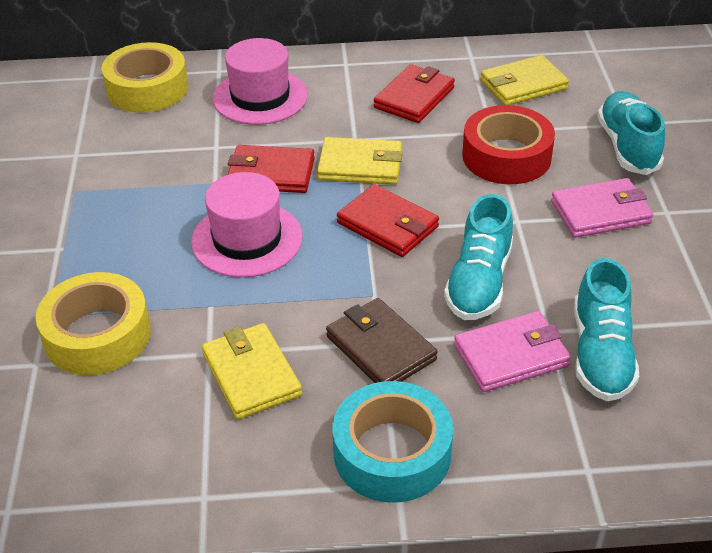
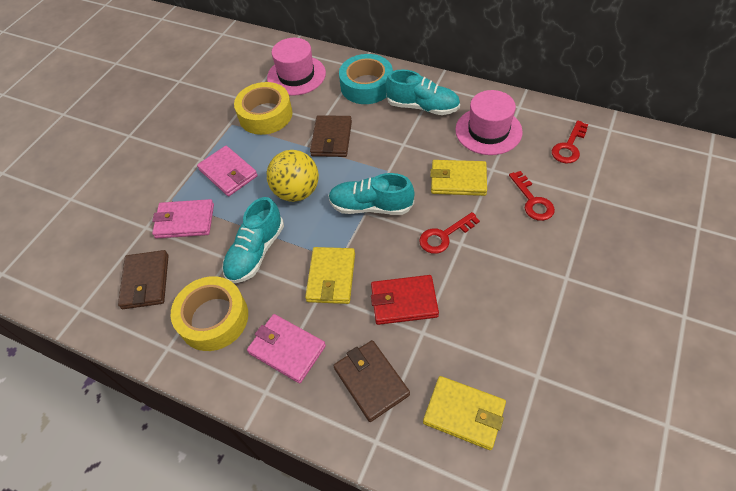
brown wallet: [326,298,438,383] = 1 -> [118,250,169,309] [310,115,352,157] [333,340,410,422] = 3
pink wallet: [454,311,571,392] [551,178,654,238] = 2 -> [152,199,214,239] [197,146,258,196] [247,314,326,383] = 3
red key: none = 0 -> [419,212,480,254] [509,171,555,221] [552,120,588,163] = 3
red tape: [462,105,555,184] = 1 -> none = 0
red wallet: [228,145,315,193] [337,184,439,257] [374,64,455,123] = 3 -> [371,275,439,325] = 1
yellow ball: none = 0 -> [267,150,319,202] = 1

